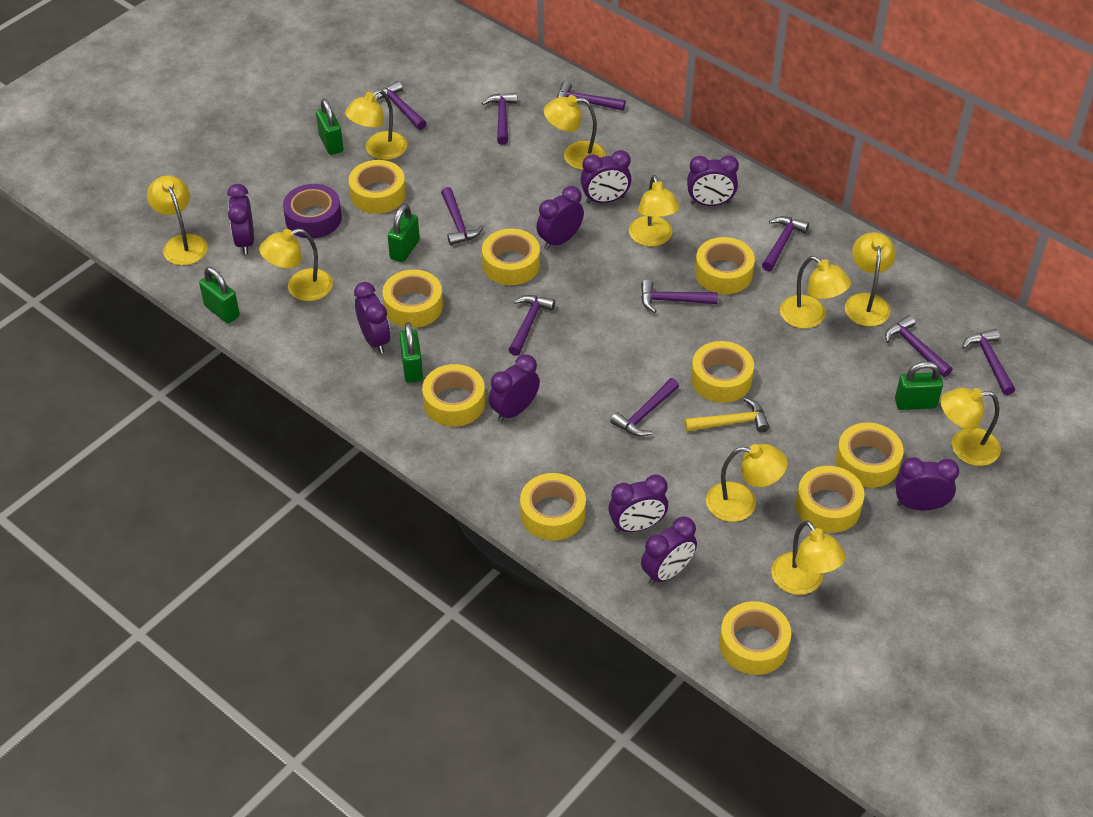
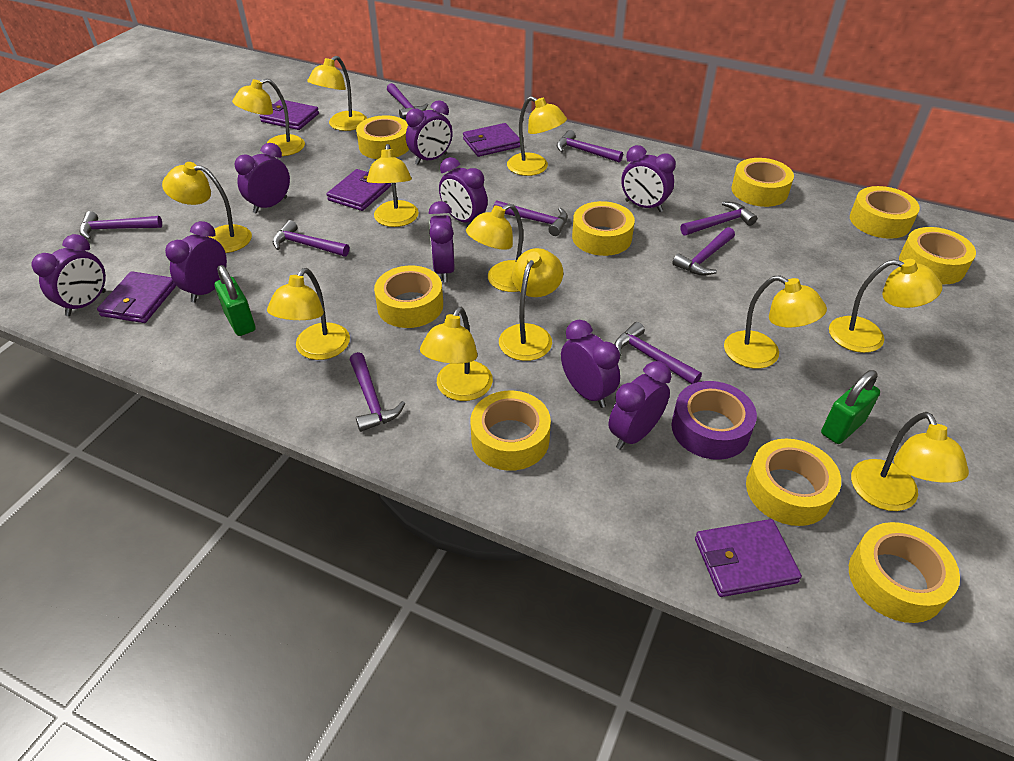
green padlock: [199,267,240,323] [316,99,343,155] [388,204,420,263] [399,322,423,383] [895,361,943,410] = 5 -> [215,265,255,336] [821,370,880,444] = 2
purple hammer: [375,81,426,130] [441,187,484,245] [482,93,517,145] [509,295,555,356] [557,81,626,111] [610,378,679,437] [641,280,718,313] [762,216,809,271] [885,315,952,377] [962,329,1015,395] = 10 -> [80,211,162,240] [273,220,349,256] [350,352,405,432] [387,83,428,119] [493,200,568,236] [557,130,623,163] [614,322,702,384] [672,227,735,276] [680,202,757,236] = 9
purple wallet: none = 0 -> [97,271,177,323] [259,100,319,130] [327,169,391,211] [463,123,520,157] [695,519,802,597] = 5
yellow hammer: [684,398,770,433] = 1 -> none = 0
yellow lamp: [147,175,208,265] [259,228,333,301] [345,89,407,160] [544,95,606,170] [629,175,680,247] [706,444,788,522] [771,520,846,595] [780,256,851,329] [845,232,896,326] [941,388,1001,466] = 10 -> [162,162,252,253] [232,78,305,156] [267,268,350,360] [307,56,367,131] [367,144,419,227] [420,307,493,401] [466,204,523,292] [499,248,563,361] [507,96,567,176] [724,275,827,369] [829,259,942,353] [851,412,969,511] = 12
yellow tape: [349,160,406,214] [382,270,443,328] [422,364,485,427] [482,229,540,285] [520,473,586,541] [691,341,754,403] [695,237,755,294] [719,601,791,675] [796,466,864,533] [836,423,904,488] = 10 -> [356,115,409,159] [374,265,443,328] [471,391,551,471] [572,201,635,256] [731,158,794,207] [746,439,841,526] [849,522,960,623] [850,186,920,239] [899,227,976,284] = 9

